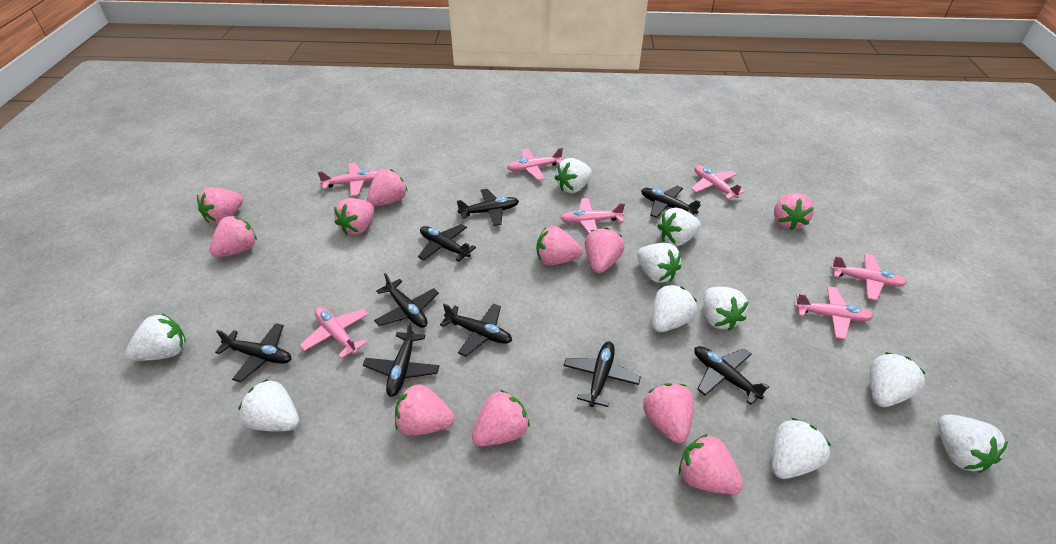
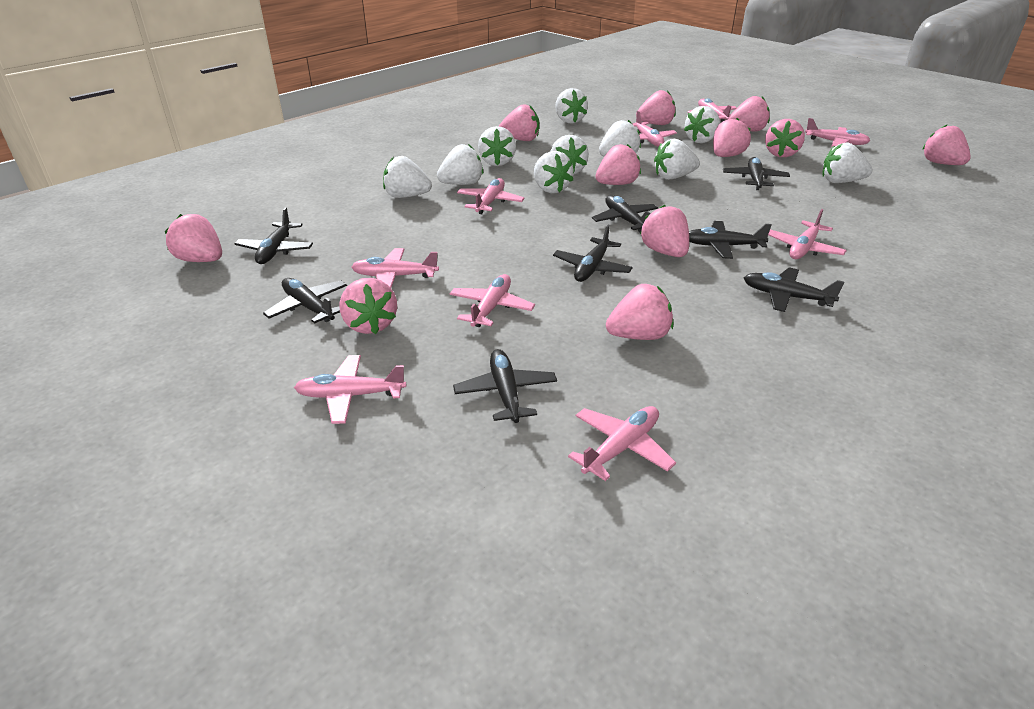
black plane: [215,323,291,382] [363,321,439,397] [374,273,439,328] [418,224,476,261] [440,303,512,356] [457,189,519,226] [563,342,641,407] [641,186,701,218] [694,346,769,405] = 9 -> [234,207,313,264] [263,278,347,324] [453,349,557,423] [553,225,633,282] [592,195,658,233] [689,221,772,259] [723,157,790,190] [744,267,844,312] = 8
pink plane: [300,307,368,358] [317,162,378,196] [507,147,563,180] [560,198,625,233] [691,165,745,199] [794,286,874,339] [830,254,907,301] = 7 -> [294,355,406,424] [352,248,439,288] [450,274,535,327] [457,178,525,214] [568,406,676,481] [632,111,677,147] [687,98,737,122] [768,209,847,259] [805,118,870,147] = 9

